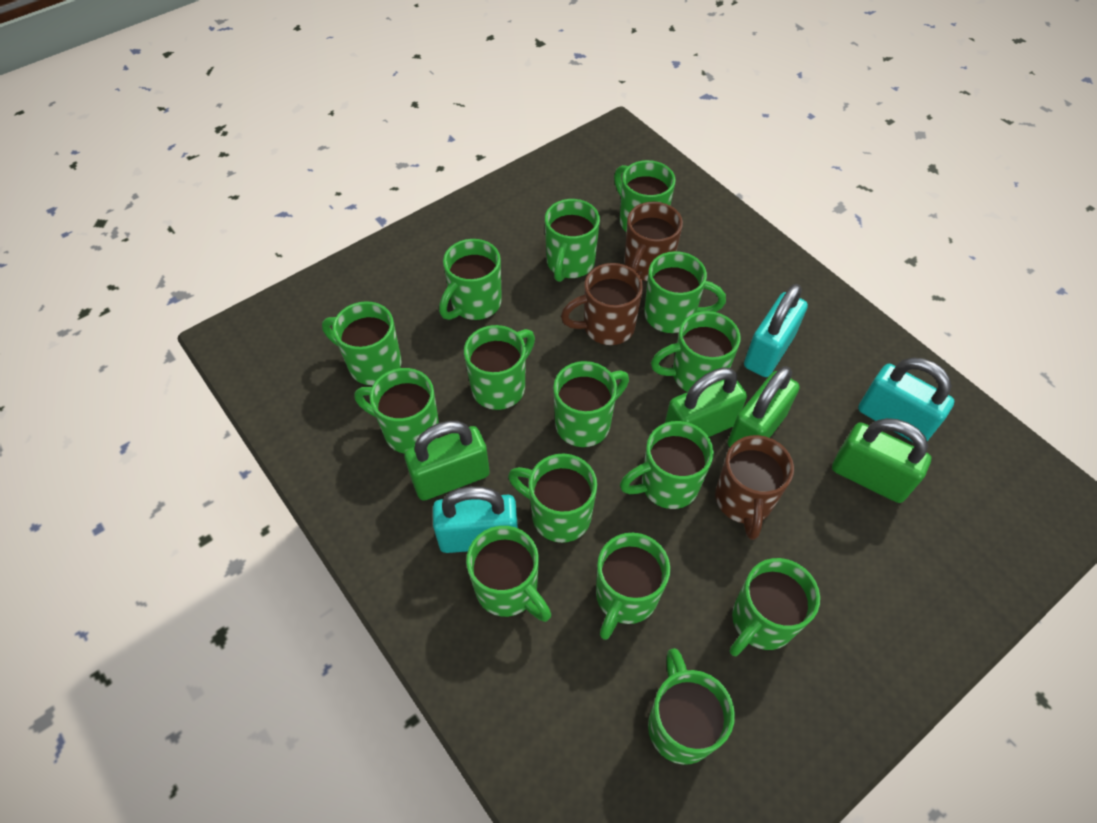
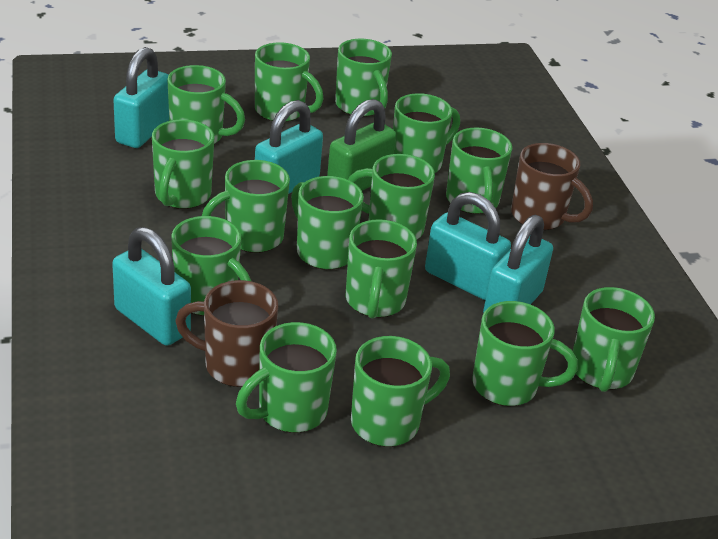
brown mug: [561,263,643,345] [624,202,683,281] [715,435,794,540] = 3 -> [175,280,278,387] [511,143,593,230] = 2
green padlock: [404,421,490,501] [665,368,747,437] [728,366,800,447] [832,418,931,503] = 4 -> [327,99,397,191] = 1
turquoise padlock: [433,486,518,553] [744,284,808,377] [858,357,954,442] = 3 -> [112,227,191,346] [113,47,169,148] [255,100,323,194] [425,192,511,300] [483,215,553,313] = 5

